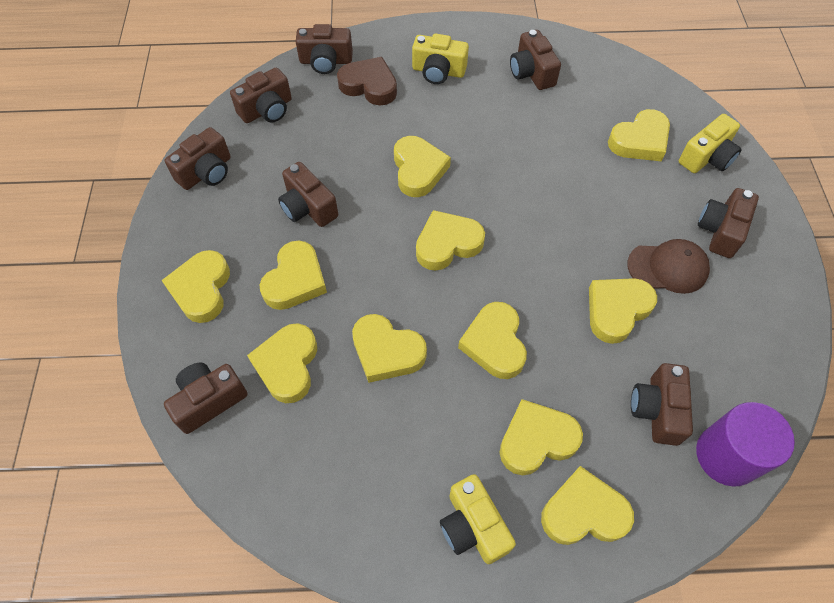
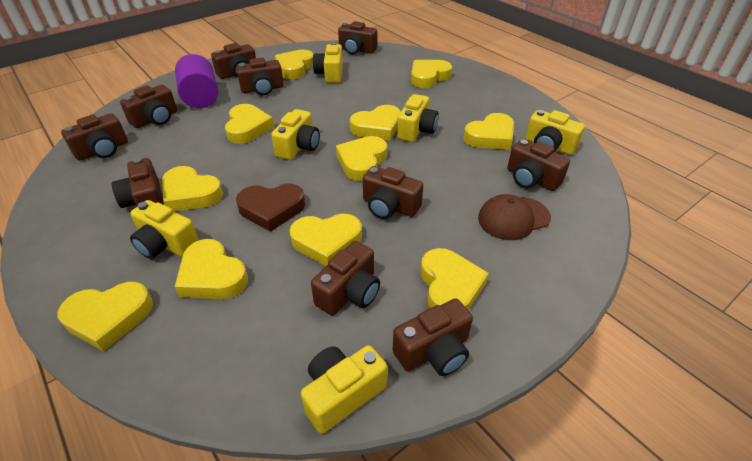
brown camera: [164,363,247,434] [165,127,231,190] [230,68,292,123] [278,162,338,227] [295,24,353,74] [510,30,561,90] [631,363,693,446] [698,188,759,258] = 8 -> [61,113,128,161] [112,158,164,208] [120,85,177,128] [211,43,256,79] [236,58,284,95] [311,241,380,316] [338,21,377,55] [363,166,423,219] [393,298,473,376] [507,139,570,191] = 10
yellow camera: [412,33,469,84] [440,474,516,564] [679,114,742,173] = 3 -> [130,200,199,259] [271,109,320,160] [301,345,387,434] [313,42,343,83] [397,94,439,142] [525,110,585,155] = 6

